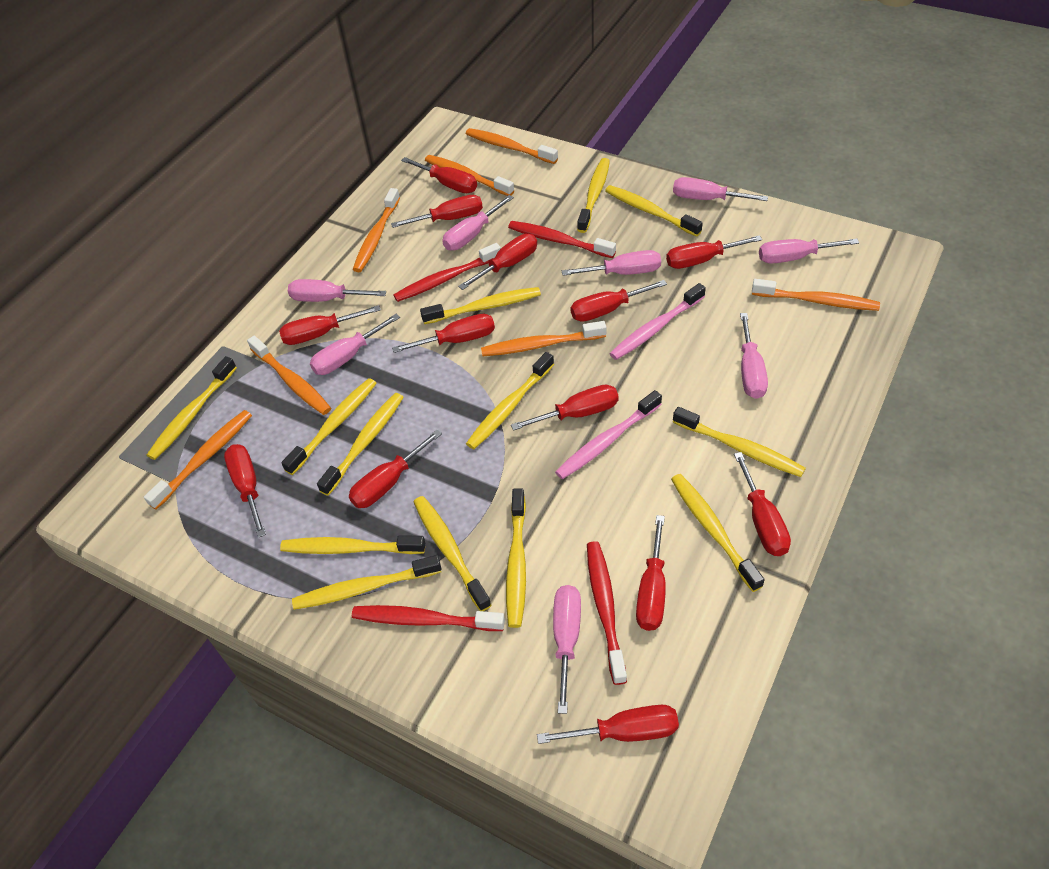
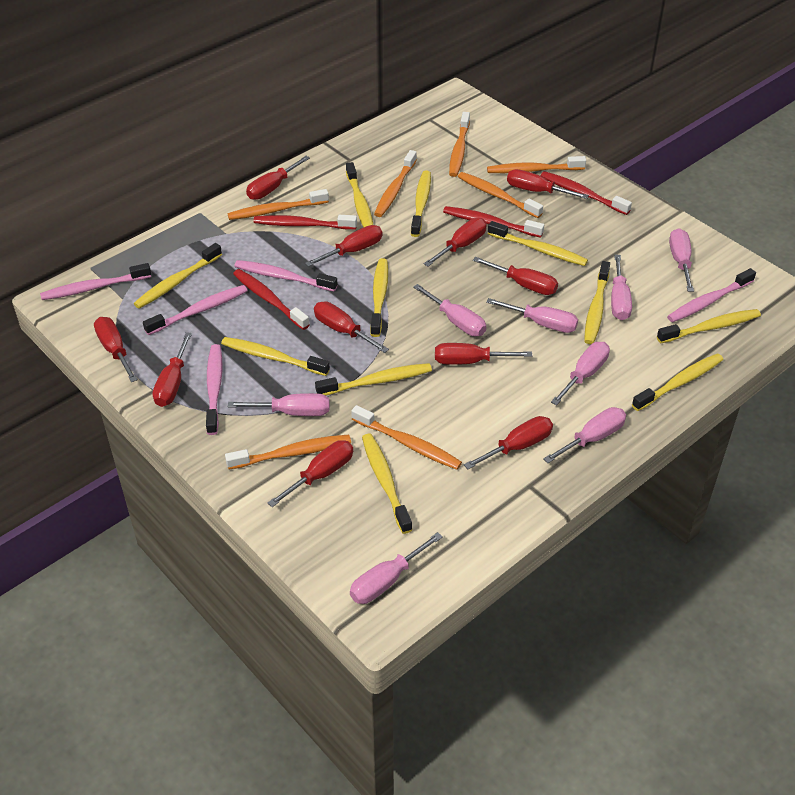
pink toothbrush: [555,390,662,479] [609,283,706,360] = 2 -> [40,263,151,300] [143,285,248,335] [206,344,222,435] [234,260,337,292] [667,268,756,322] = 5
red screwdriver: [224,444,266,538] [279,305,381,345] [349,430,442,508] [391,195,483,228] [392,314,495,353] [401,157,477,193] [458,234,537,290] [511,385,619,431] [537,705,679,744] [571,280,667,322] [636,515,666,631] [666,235,762,269] [734,452,791,556] = 13 -> [94,317,138,382] [153,332,192,407] [246,156,310,200] [268,440,353,507] [305,225,382,267] [314,301,389,353] [424,218,487,266] [435,343,532,365] [464,416,553,469] [473,257,558,295] [507,169,589,199] = 11
yellow toothbrush: [147,356,237,460] [280,535,425,554] [281,378,377,475] [292,555,441,610] [317,393,404,496] [414,496,491,611] [420,287,541,324] [466,352,554,449] [506,488,526,628] [577,158,610,233] [605,185,703,237] [671,474,765,592] [673,407,806,477] = 13 -> [134,243,222,309] [221,337,330,376] [315,363,432,396] [346,162,373,228] [362,433,412,534] [370,258,388,337] [411,170,431,237] [488,221,588,266] [584,261,610,344] [632,353,723,411] [657,309,761,343] = 11

